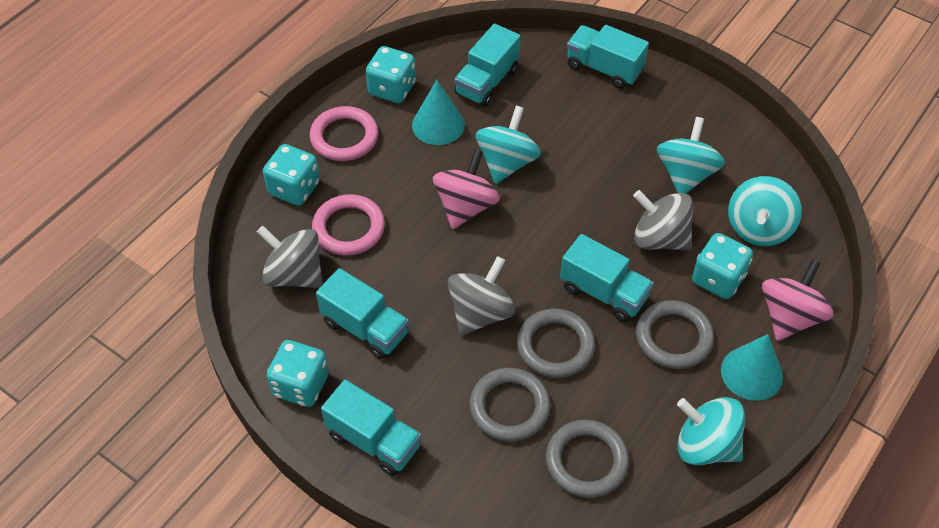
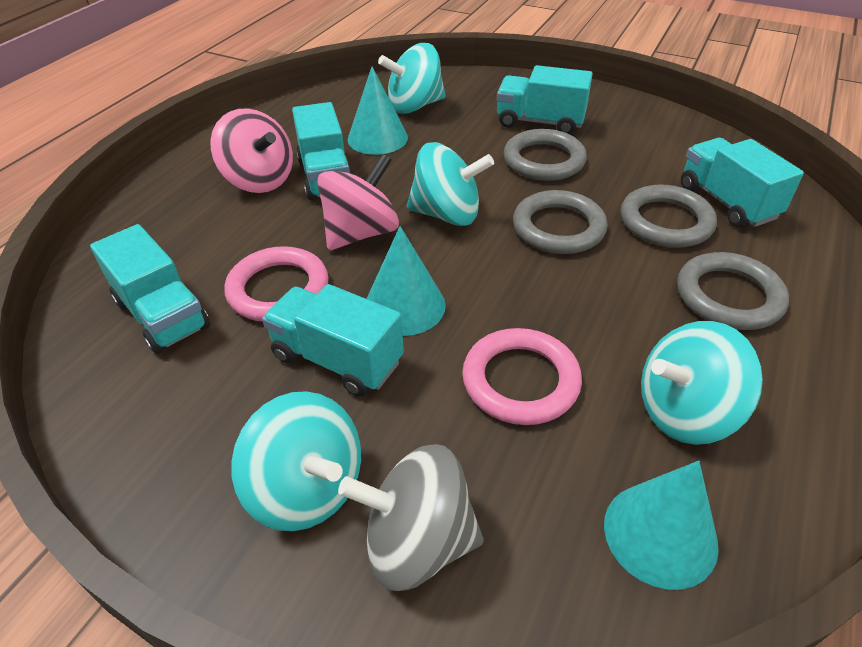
grey spinning top: [257,226,323,288] [447,256,515,336] [633,190,693,251] = 3 -> [338,444,484,591] = 1
turquoise cone: [412,80,465,145] [721,334,783,401] = 2 -> [348,67,408,155] [367,226,446,336] [604,461,719,590] = 3
turquoise dice: [263,144,320,206] [267,340,329,407] [366,46,416,103] [692,233,753,299] = 4 -> none = 0

